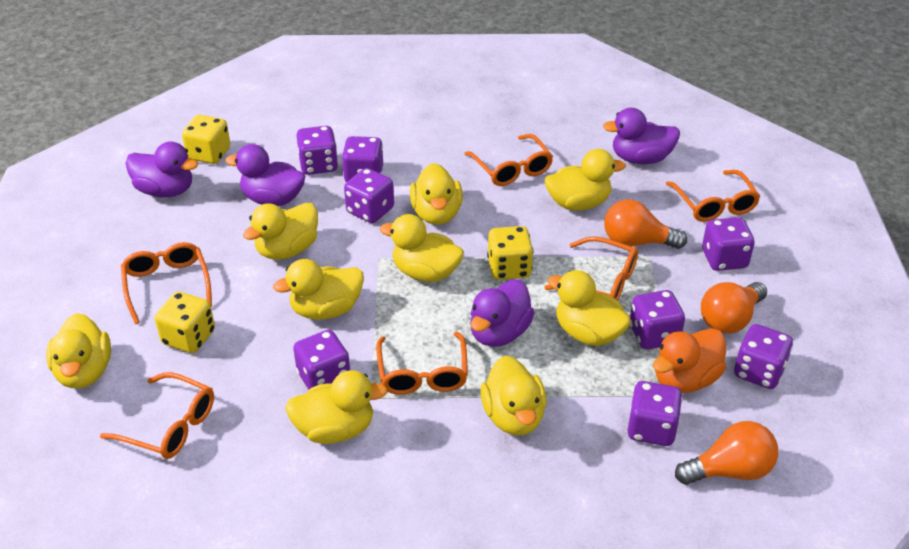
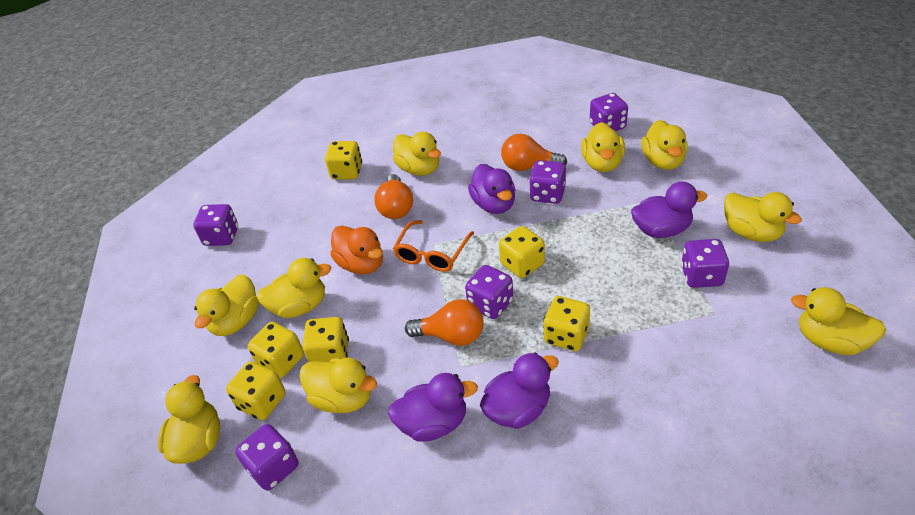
orange glasses: [100,372,214,459] [121,242,212,324] [376,332,468,395] [464,134,553,186] [544,236,638,301] [666,170,761,222] = 6 -> [393,220,474,272] = 1
purple dice: [293,330,350,390] [296,126,338,175] [342,136,383,182] [344,168,394,223] [628,381,683,446] [630,290,685,349] [702,217,755,271] [734,324,793,389] = 8 -> [193,204,238,246] [235,424,298,491] [465,265,513,319] [529,160,566,204] [590,93,628,131] [681,239,729,288] = 6
yellow dice: [155,292,215,353] [182,115,230,164] [487,226,534,280] = 3 -> [226,361,285,420] [248,322,304,378] [302,317,349,362] [325,141,362,180] [499,226,545,278] [543,296,590,351] = 6

